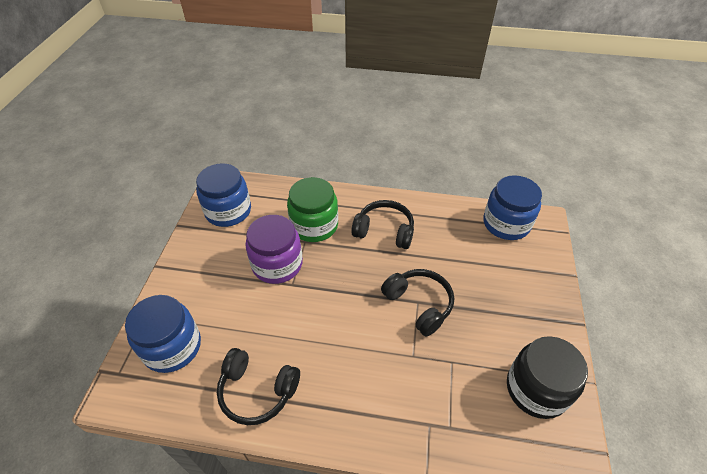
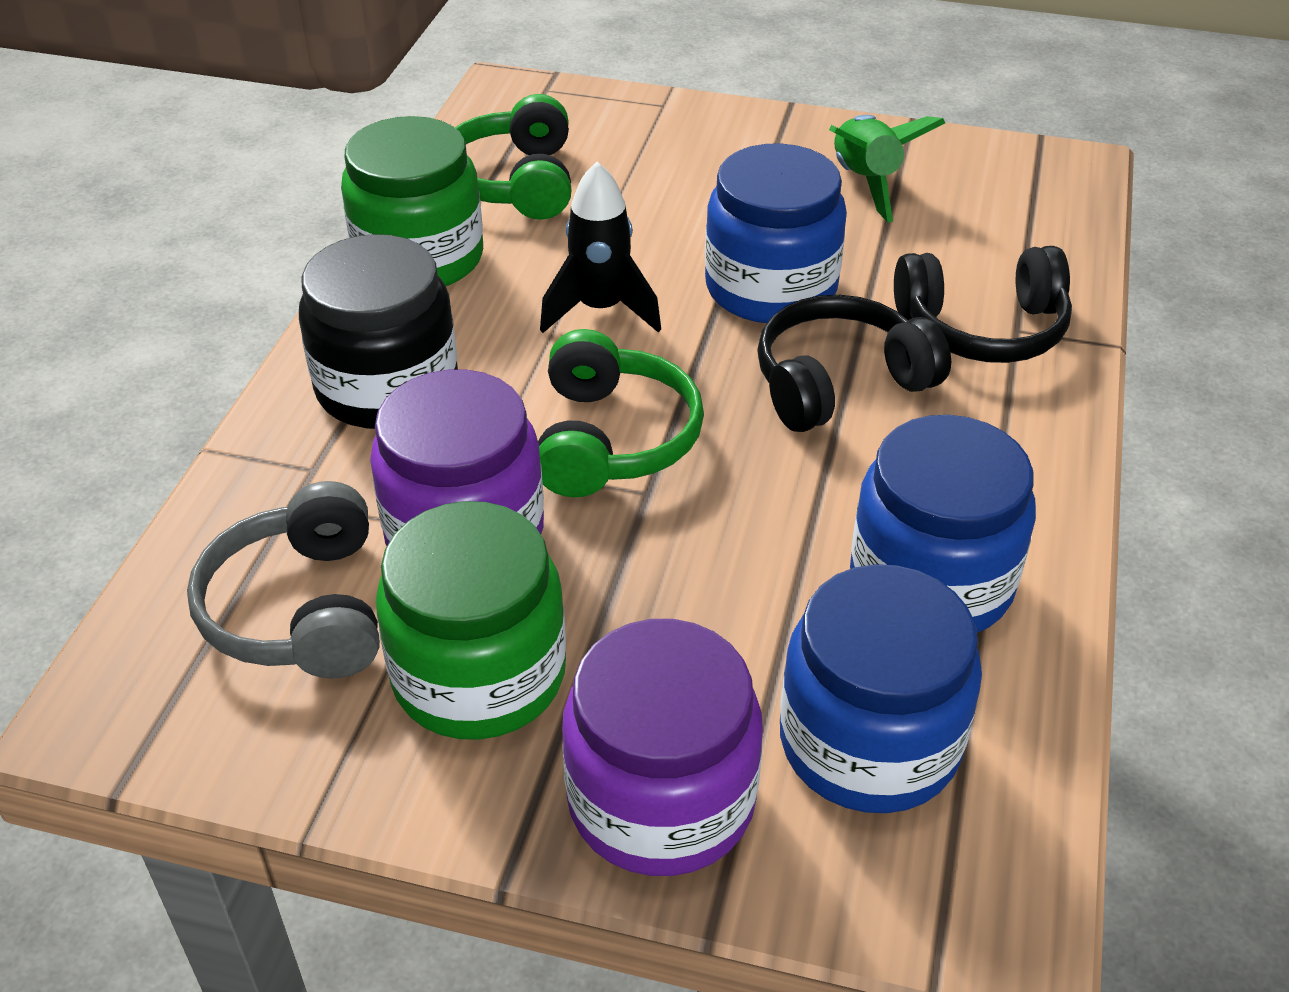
black headphones: [217,348,300,425] [351,200,414,249] [381,269,454,337] = 3 -> [757,295,951,432] [894,246,1072,363] = 2
black rocket: none = 0 -> [540,162,661,333] = 1
green headphones: none = 0 -> [455,94,571,220] [538,329,704,497] = 2
green jar: [287,177,338,242] = 1 -> [341,116,483,286] [376,501,566,740] = 2
green rocket: none = 0 -> [829,115,945,222] = 1
grey headphones: none = 0 -> [187,481,379,679] = 1
purple jar: [245,215,303,284] = 1 -> [370,370,544,546] [562,619,763,876] = 2

